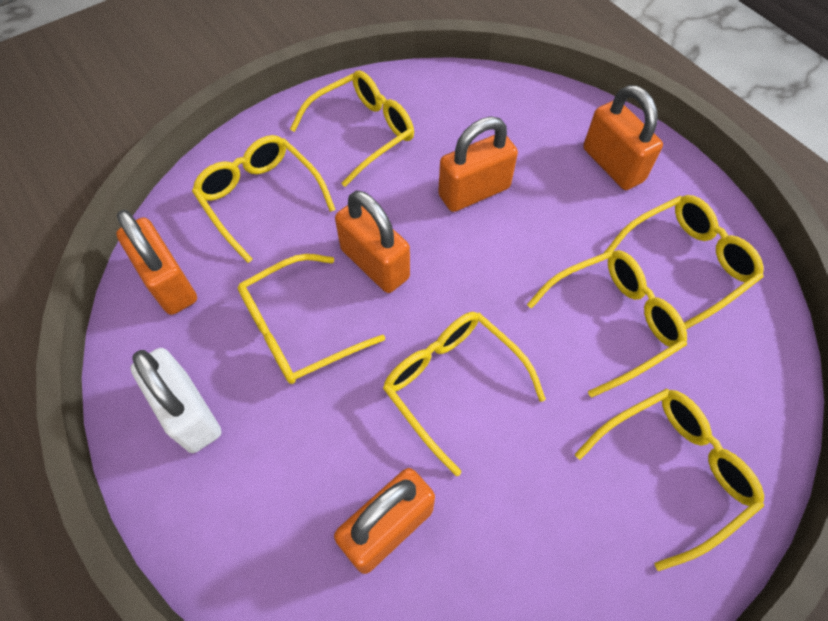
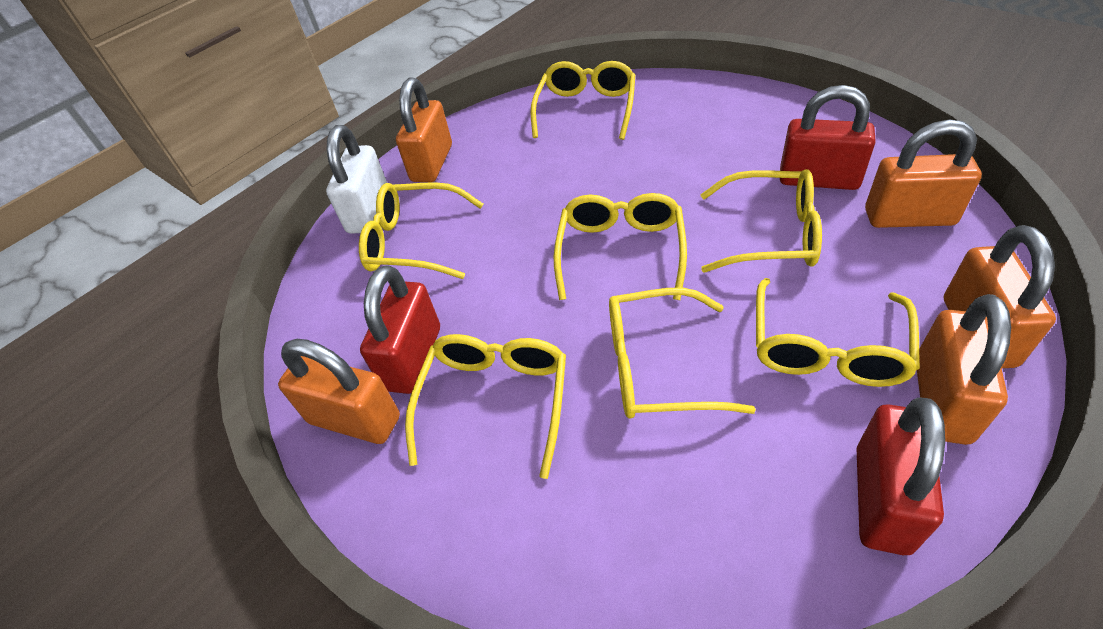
red padlock: none = 0 -> [360,265,440,394] [780,85,876,190] [856,397,945,555] = 3

